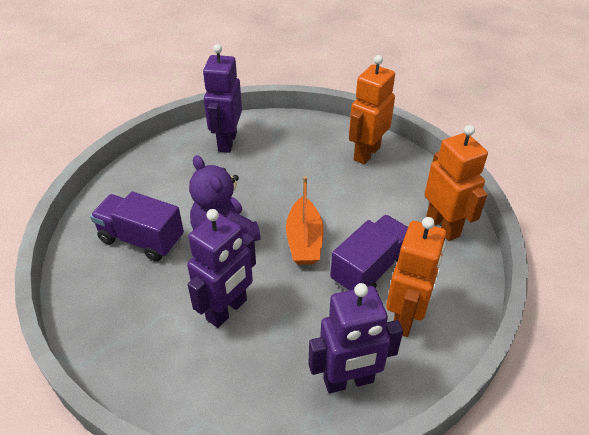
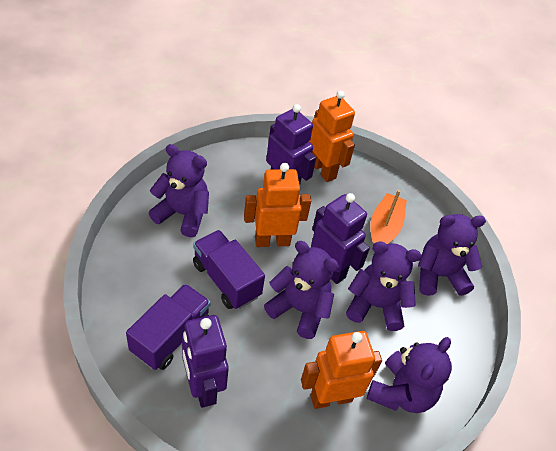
purple teddy bear: [189,155,261,241] = 1 -> [148,144,209,237] [264,241,339,339] [346,241,421,331] [367,337,452,413] [418,214,486,296] = 5

